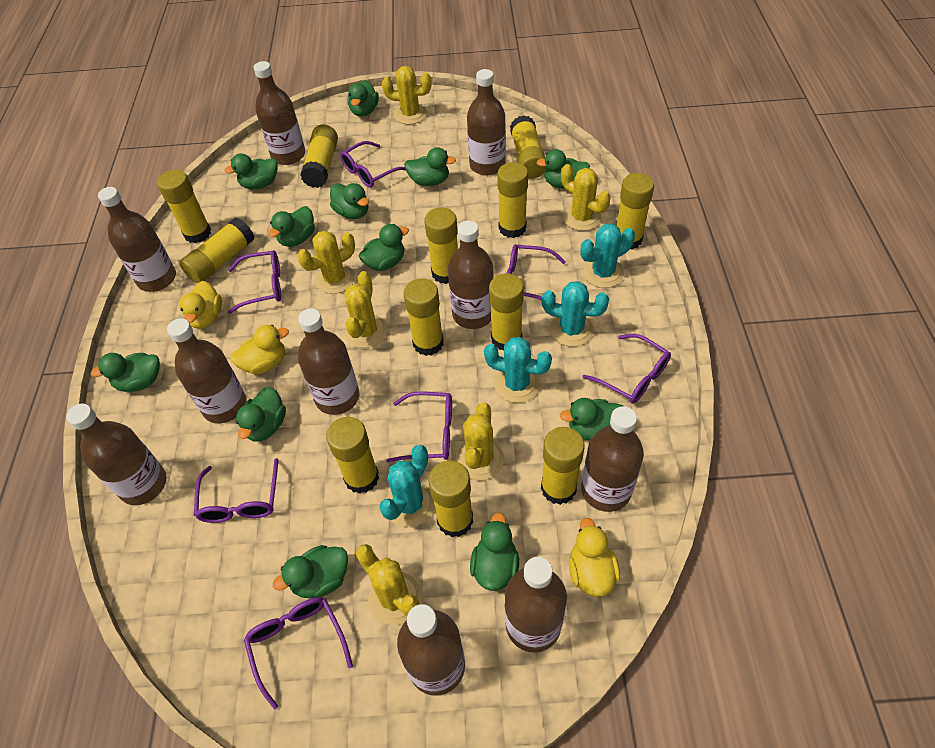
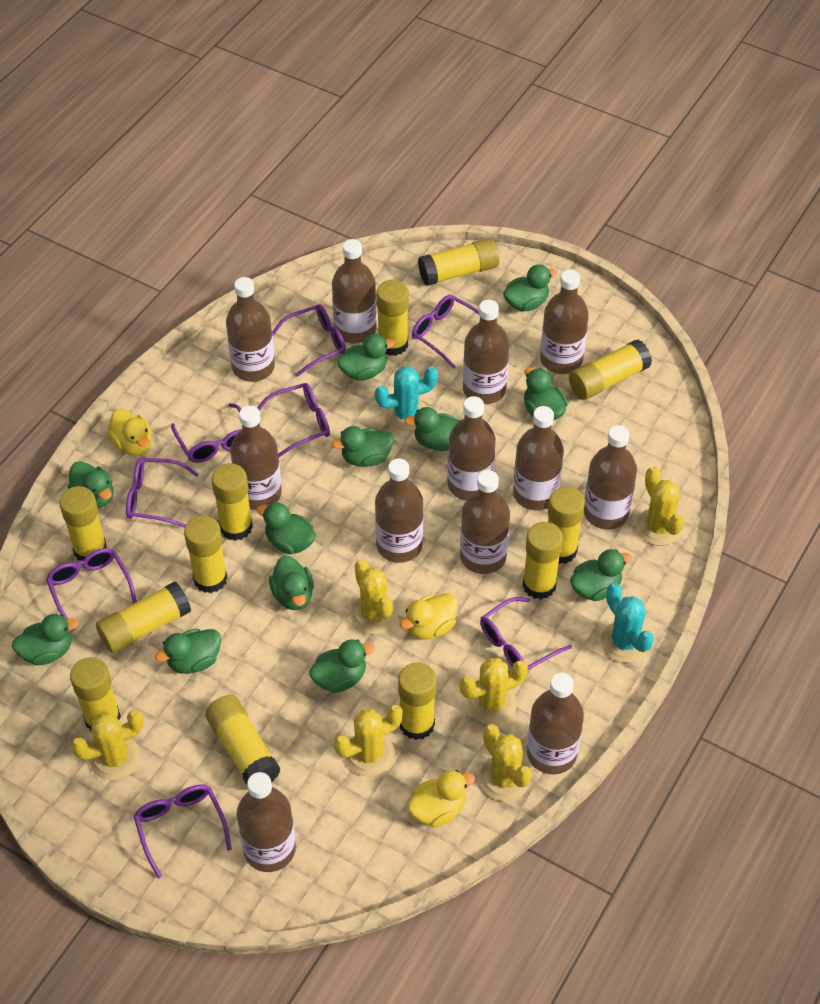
brown bottle: [66,403,166,505] [98,187,176,292] [167,318,247,423] [254,61,305,165] [298,308,359,415] [397,604,465,696] [448,221,494,329] [467,69,506,175] [505,557,567,653] [581,406,644,512] = 10 -> [226,277,275,382] [230,406,282,510] [237,772,296,872] [332,239,377,344] [375,458,423,563] [447,396,496,501] [460,470,510,574] [463,300,509,404] [513,406,564,510] [527,673,584,774] [540,270,589,374] [584,425,637,529] = 12
purple glasses: [194,458,278,523] [228,250,281,314] [244,597,353,709] [340,141,406,188] [386,391,452,463] [507,244,566,300] [583,334,671,404] = 7 -> [46,548,137,631] [126,458,199,528] [133,785,232,879] [171,403,241,463] [257,383,330,457] [272,304,346,377] [412,295,480,369] [480,597,572,670] = 8
turquoise cactus: [379,445,435,527] [484,337,552,403] [542,281,609,347] [580,223,635,288] = 4 -> [375,366,438,431] [600,583,654,663] = 2

